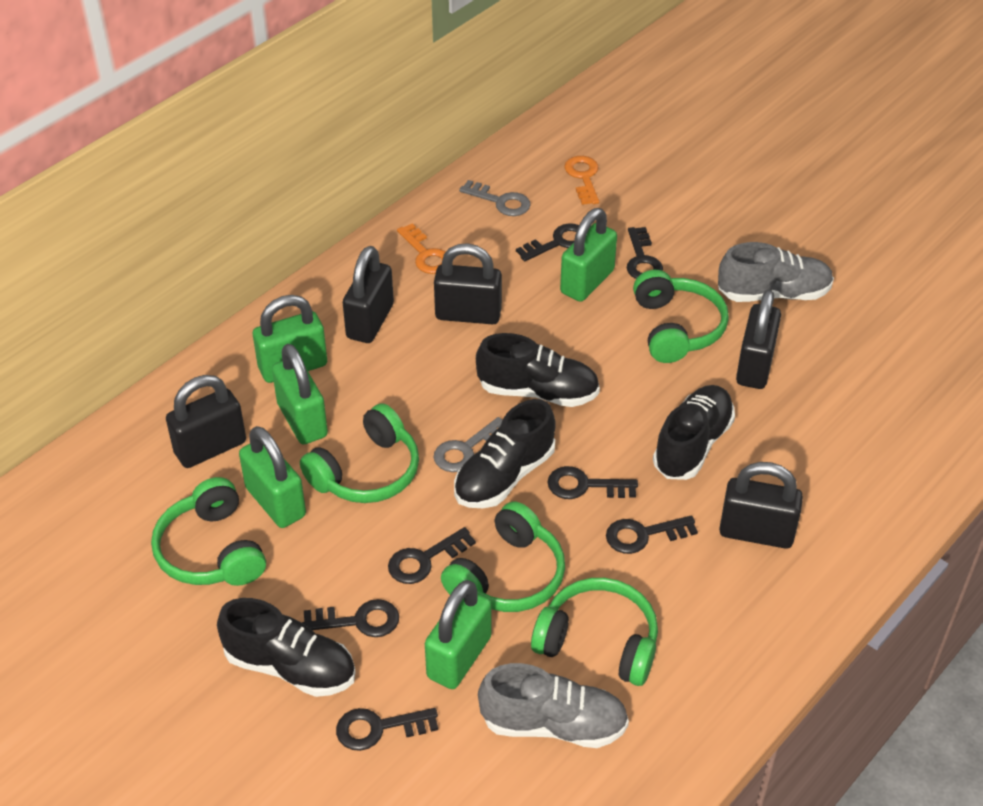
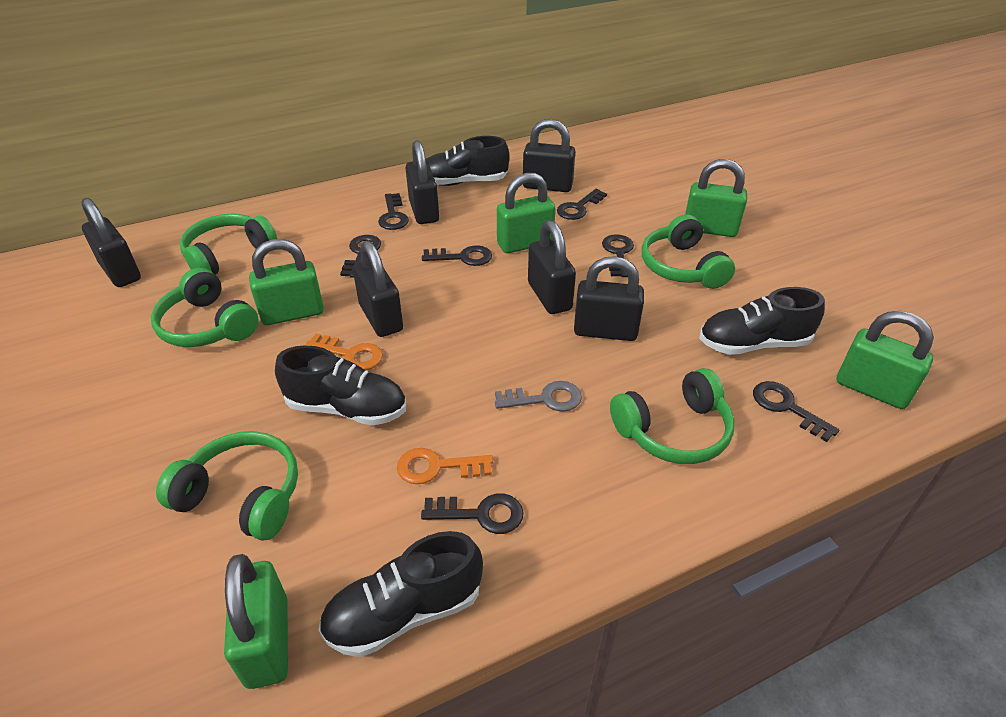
black padlock: [166,375,246,468] [343,246,394,343] [434,243,502,324] [719,462,803,549] [736,290,781,389] = 5 -> [81,198,141,287] [353,241,403,337] [406,140,439,224] [523,119,575,192] [528,220,576,314] [574,256,644,341] = 6
grey key: [434,417,502,472] [459,180,531,216] = 2 -> [495,381,582,412] = 1
grey shoe: [478,663,629,748] [718,242,834,302] = 2 -> none = 0

